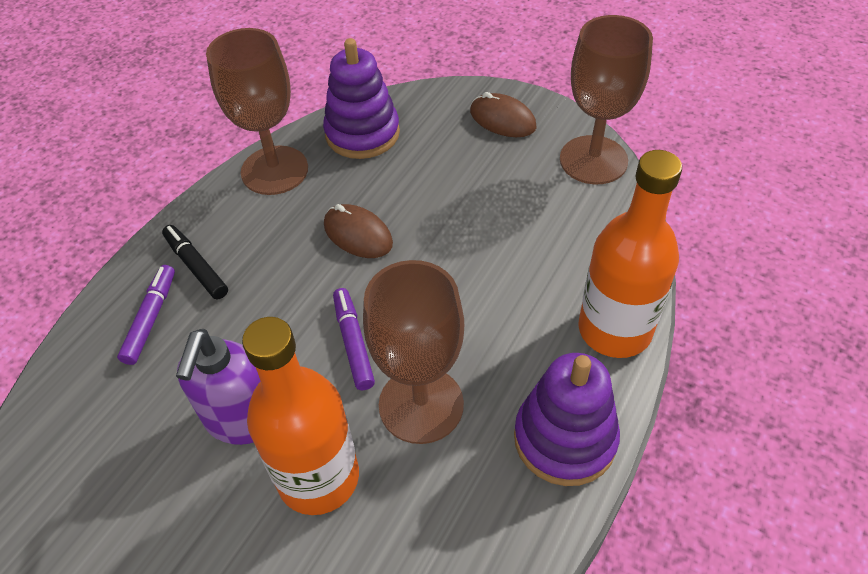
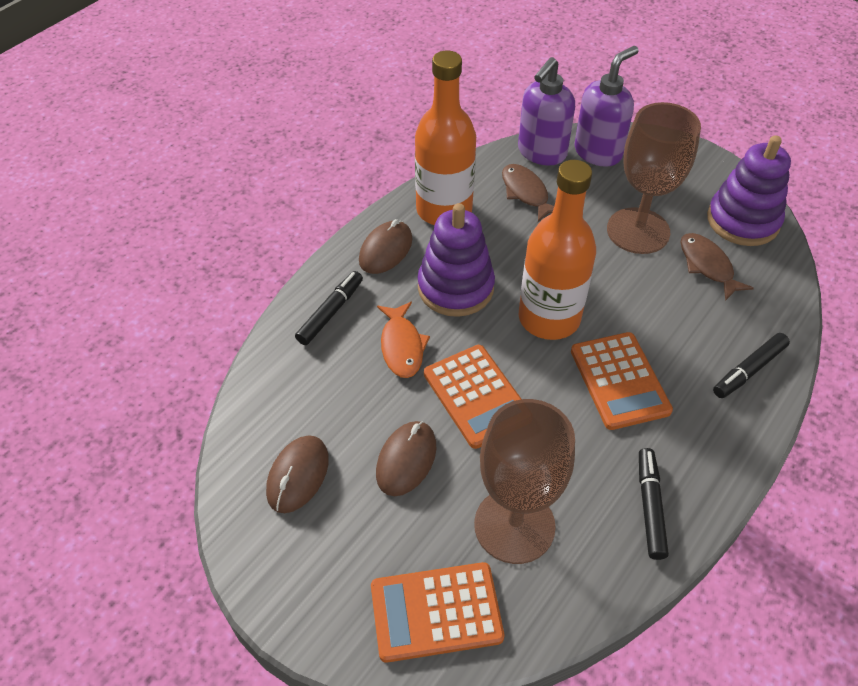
black marker: [162,225,228,299] = 1 -> [295,271,363,345] [639,448,669,560] [713,333,790,398] = 3
brown fish: none = 0 -> [502,164,554,222] [681,233,754,301] = 2
brown goblet: [206,28,308,195] [363,260,464,444] [560,15,653,184] = 3 -> [474,399,575,564] [607,102,701,254] = 2
brown mouse: [324,204,393,258] [470,92,537,137] = 2 -> [266,436,329,513] [359,219,413,274] [376,421,436,496] = 3
orange calculator: none = 0 -> [371,562,504,663] [424,345,521,449] [571,332,673,430] = 3
orange fish: none = 0 -> [377,302,430,378] = 1
purple marker: [117,265,175,365] [333,288,375,390] = 2 -> none = 0
purple soap dispenser: [176,329,261,445] = 1 -> [518,57,575,165] [575,46,639,167] = 2

